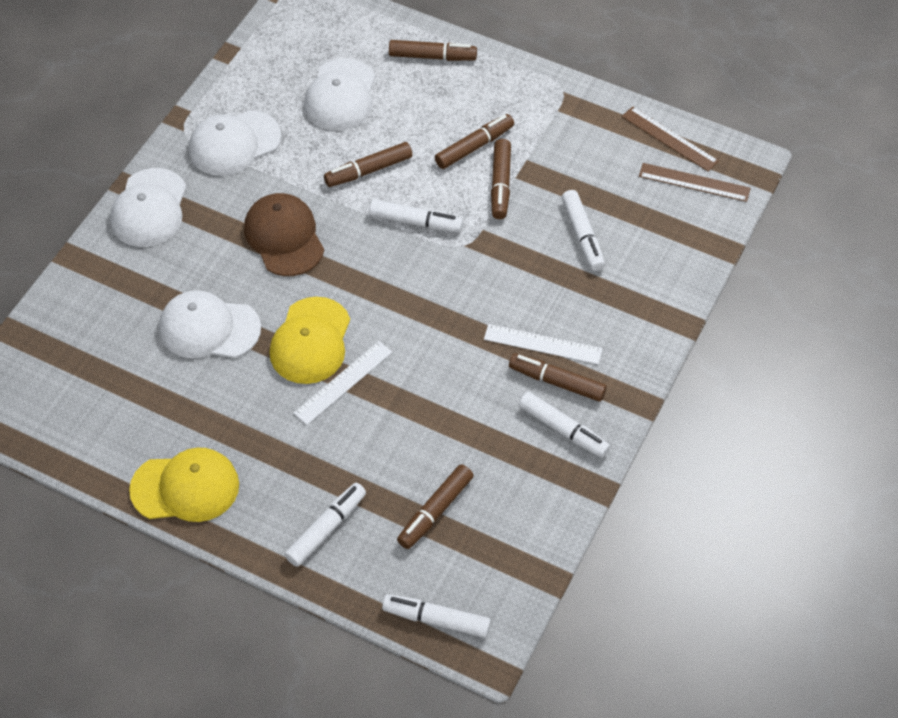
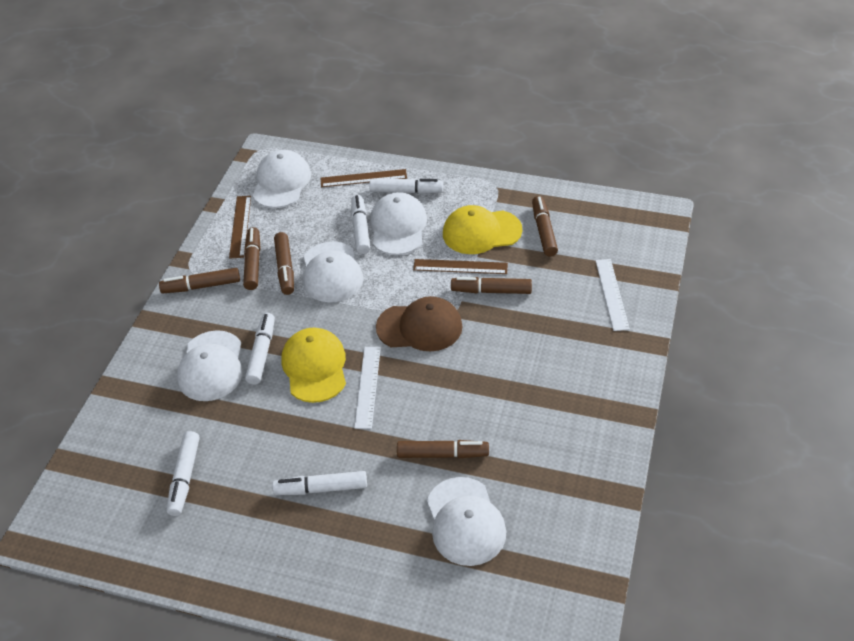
brown ruler: [622,106,719,172] [639,163,751,202] = 2 -> [229,196,251,258] [321,169,407,187] [413,259,508,274] = 3
white cap: [110,168,186,247] [159,290,261,358] [189,111,281,176] [304,58,375,131] = 4 -> [177,330,242,401] [253,150,311,208] [303,242,363,302] [370,192,427,255] [427,477,506,566] = 5

